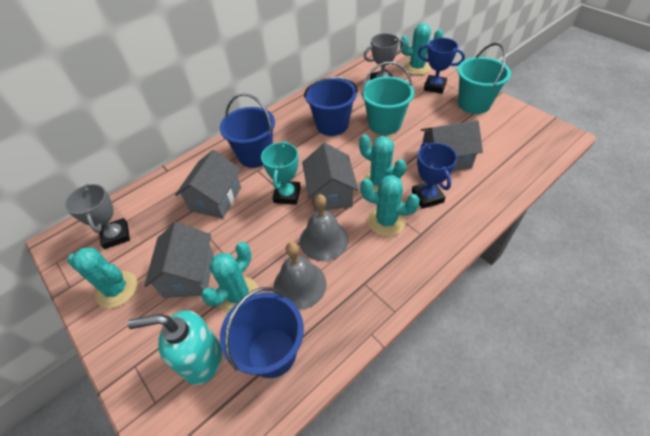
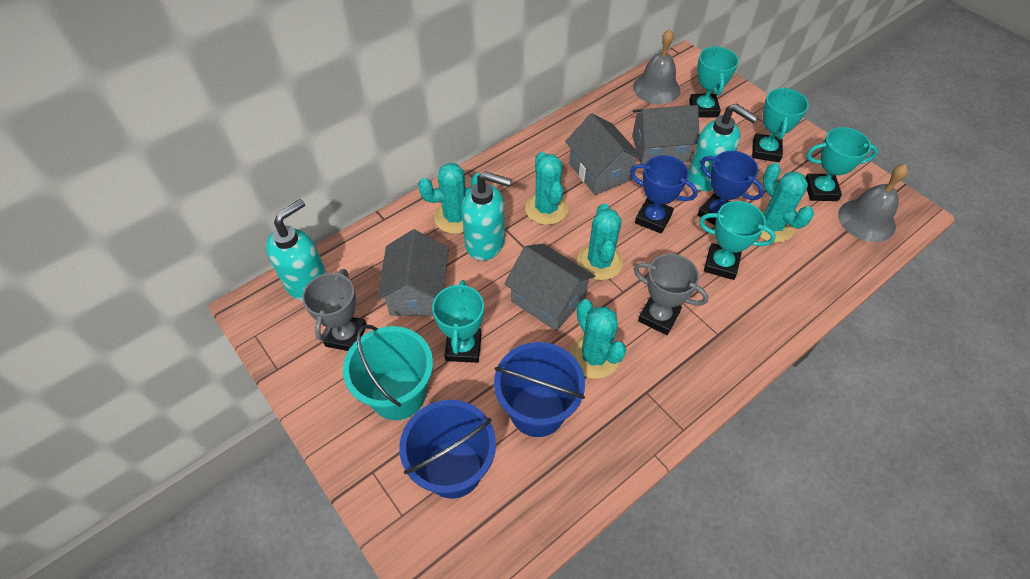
blue bucket: [220,93,275,168] [220,287,304,378] [304,77,358,136] = 3 -> [399,400,496,499] [494,342,585,437] = 2
turquoise bucket: [361,62,414,135] [458,43,511,114] = 2 -> [343,325,433,420] = 1
turquoise soap dispenser: [128,310,222,385] = 1 -> [266,199,326,301] [462,171,512,261] [688,104,758,191] = 3
turquoise trophy: [261,141,301,205] = 1 -> [432,280,484,363] [689,46,739,118] [699,201,776,280] [752,88,809,162] [805,127,878,201] = 5

